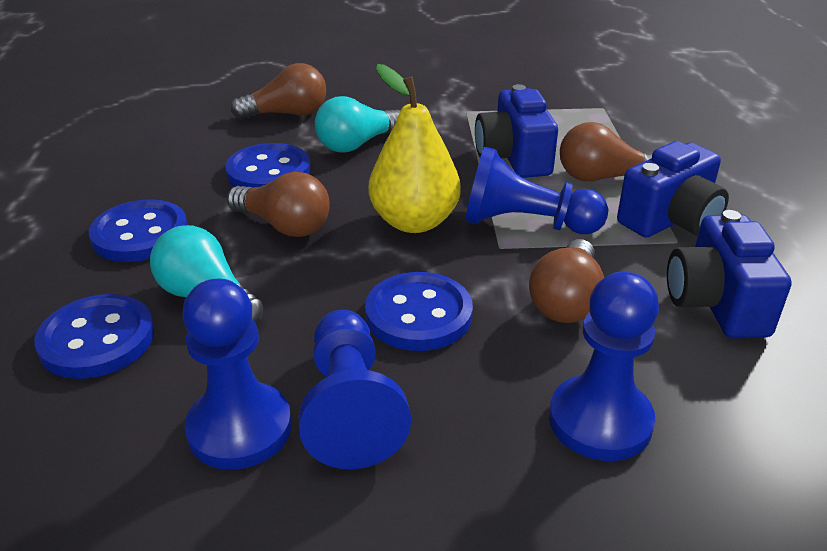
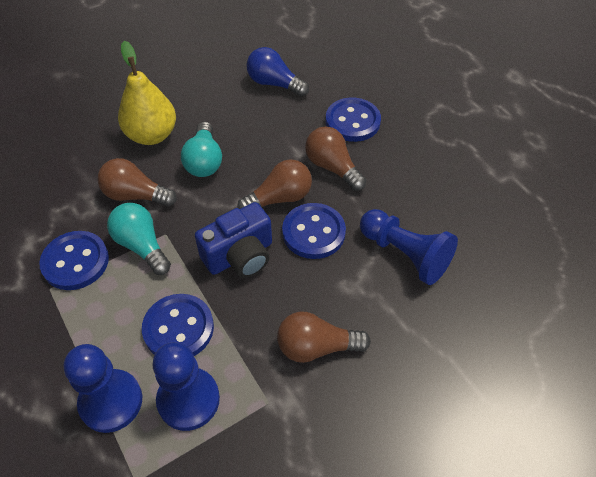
blue camera: [475,84,558,178] [617,141,729,237] [667,210,792,339] = 3 -> [195,202,272,278] = 1
blue light bulb: none = 0 -> [246,47,309,97] = 1
blue pawn: [182,279,292,470] [299,310,411,469] [465,147,608,234] [549,272,659,461] = 4 -> [64,344,142,433] [153,342,220,431] [360,209,458,285] = 3

